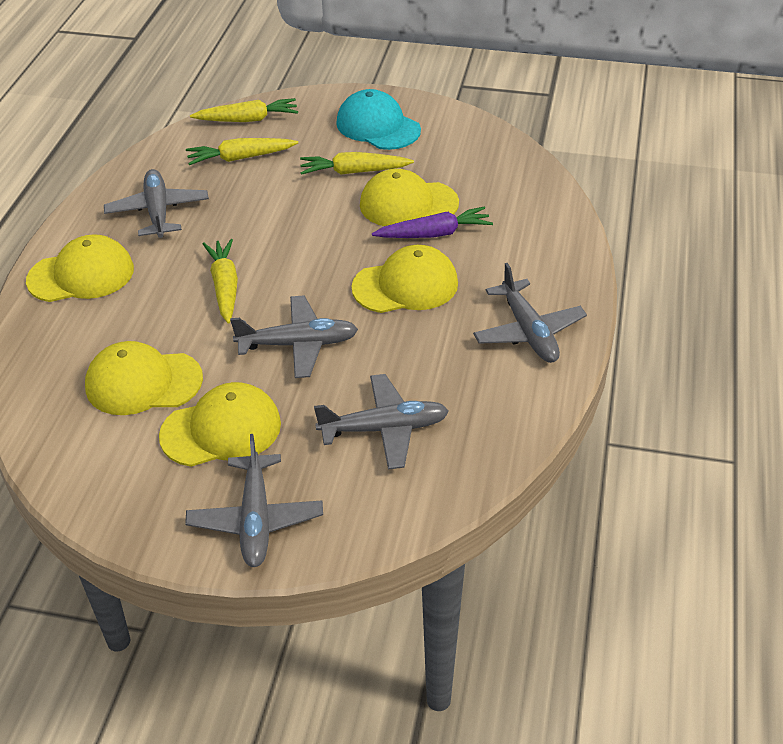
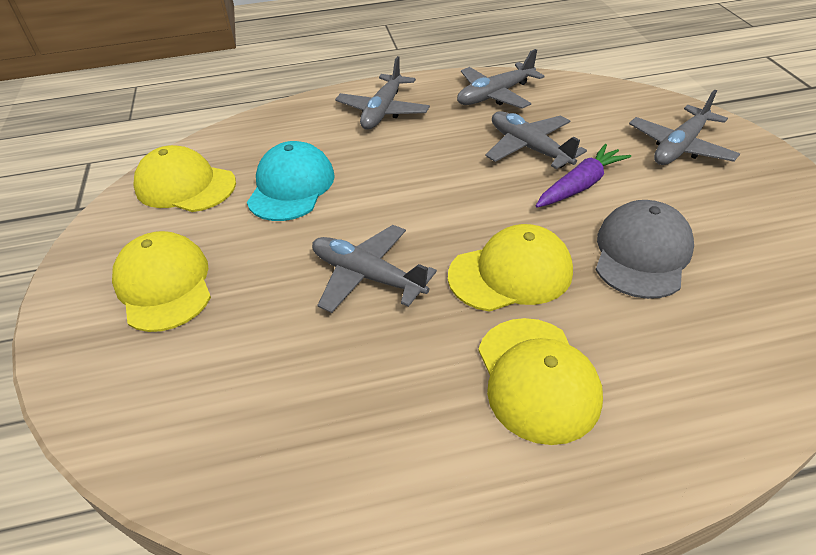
grey cap: none = 0 -> [596,200,694,299] = 1
yellow cap: [26,234,134,302] [85,341,203,415] [159,382,281,467] [351,245,458,313] [360,169,459,226] = 5 -> [112,231,211,332] [133,145,236,212] [448,224,573,312] [478,318,603,445] = 4
yellow carrot: [186,138,298,165] [190,98,298,122] [203,239,238,324] [300,152,414,175] = 4 -> none = 0

